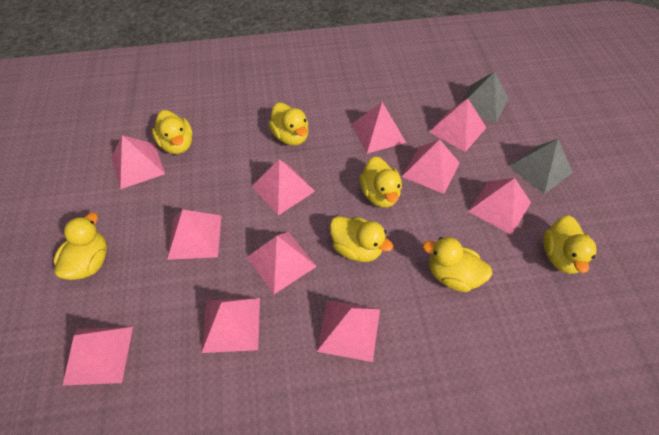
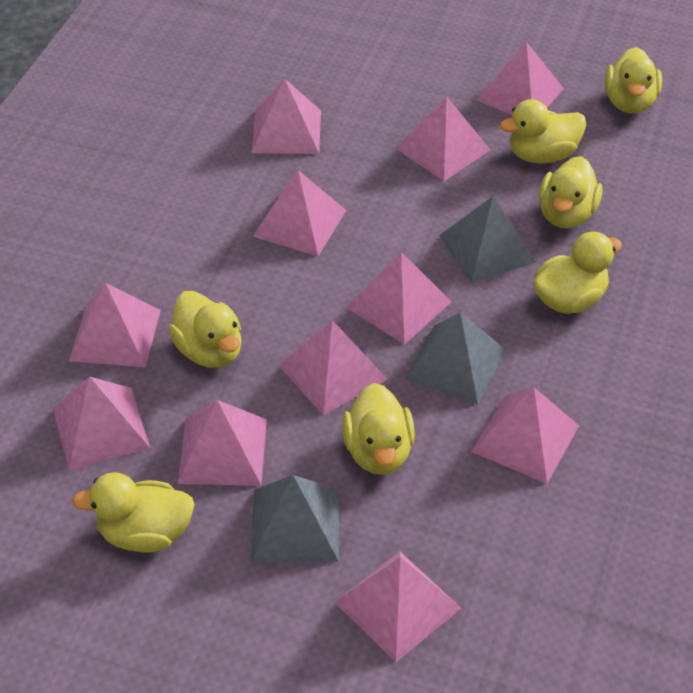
grey pyramid: [461,72,508,123] [509,139,573,194] = 2 -> [251,475,339,562] [405,312,506,405] [439,196,536,283] = 3

